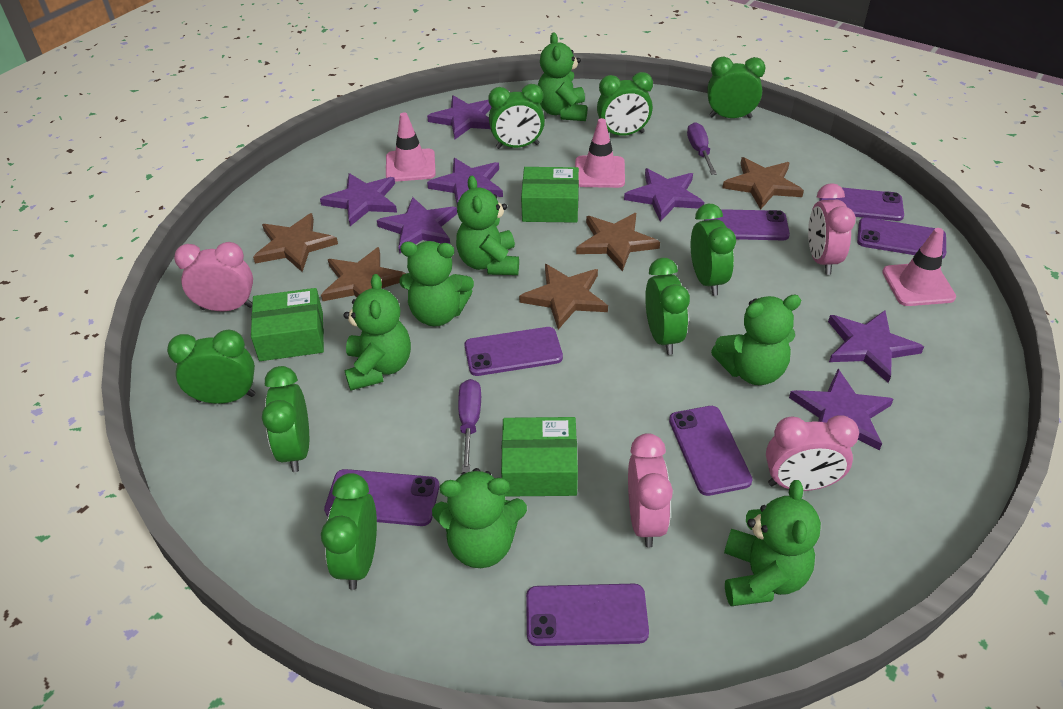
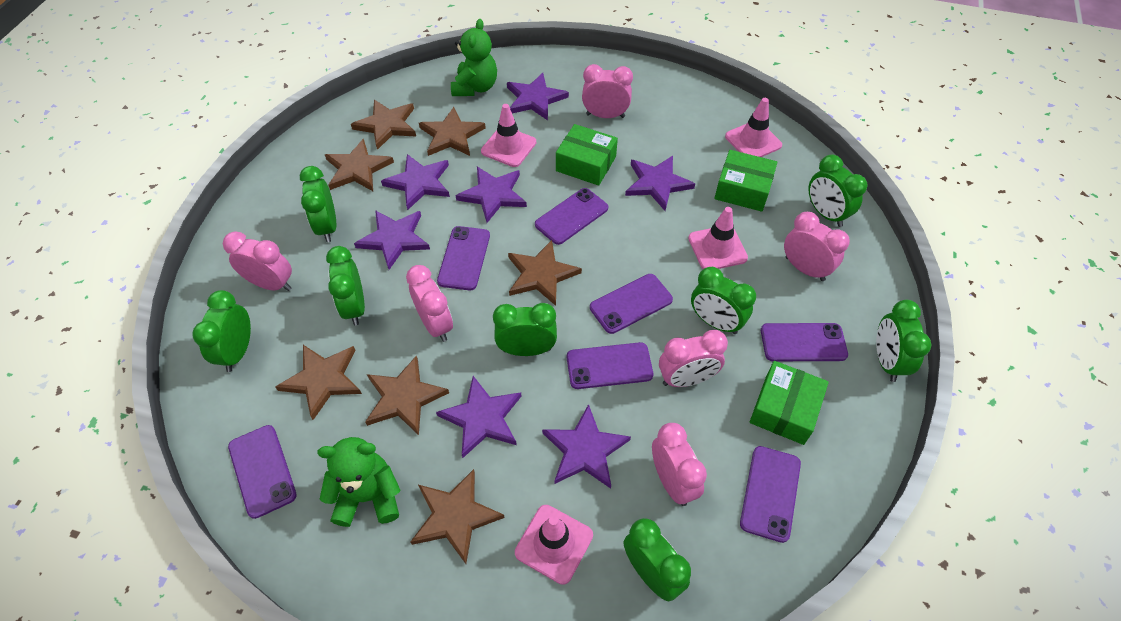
brown star: [253,213,338,272] [321,247,407,301] [519,264,608,329] [576,213,660,271] [723,157,804,210] = 5 -> [276,345,362,420] [325,138,394,191] [351,100,416,150] [365,355,449,435] [411,469,505,564] [419,107,486,156] [508,240,582,306] = 7
green teddy bear: [343,274,411,391] [400,241,474,326] [432,468,527,568] [456,176,519,275] [538,33,587,121] [711,295,801,385] [724,480,821,606] = 7 -> [317,437,400,527] [451,19,497,96] = 2
pink clock: [174,242,253,311] [628,433,673,547] [766,415,859,491] [808,183,856,275] = 4 -> [223,231,292,291] [406,265,453,342] [582,64,633,118] [652,423,707,506] [659,330,728,387] [784,212,850,281] = 6
pink traffic cone: [386,112,436,182] [575,118,625,188] [882,228,956,306] = 3 -> [481,104,536,167] [515,505,593,585] [688,207,748,269] [725,98,782,157] = 4
purple screwdriver: [458,379,481,473] [687,122,717,175] = 2 -> none = 0

